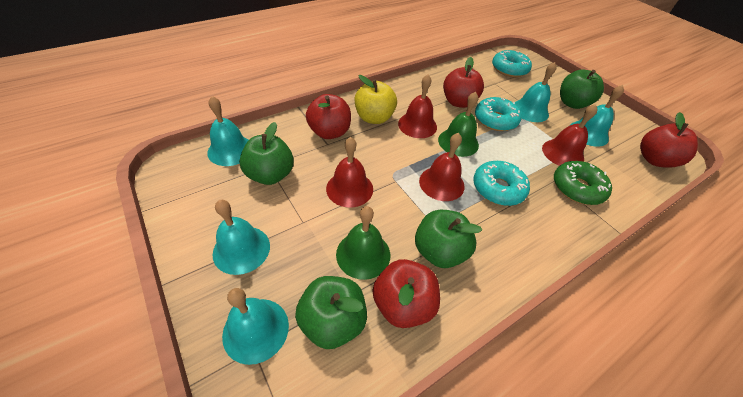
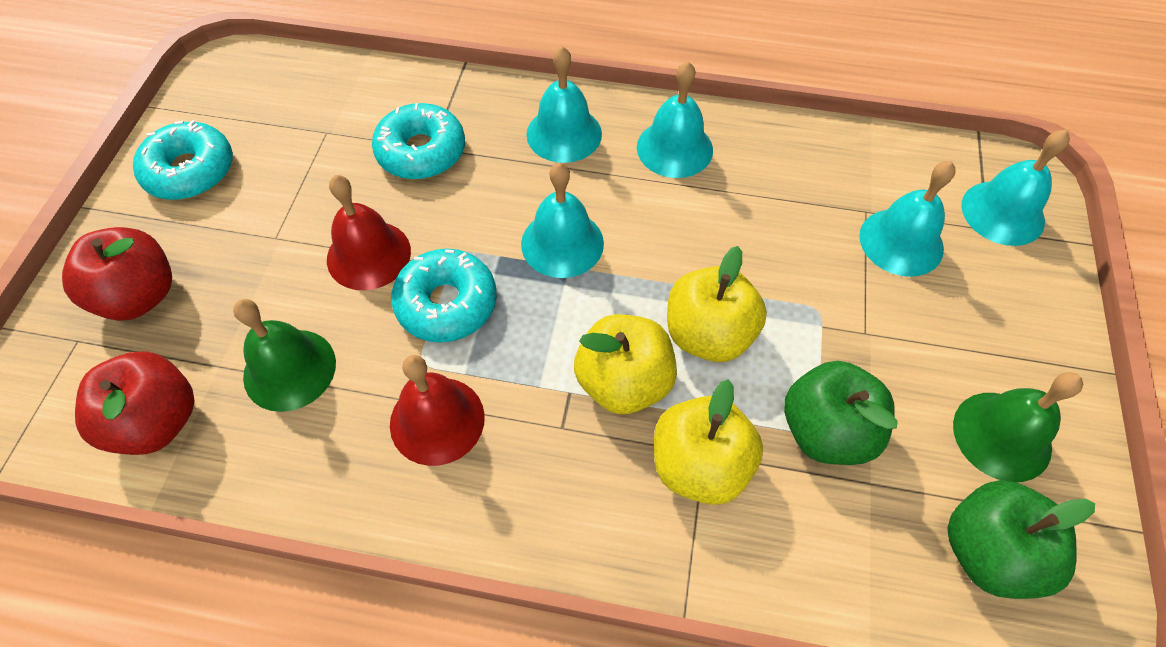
green apple: [239,122,294,185] [295,276,367,349] [415,210,482,268] [560,69,604,109] = 4 -> [784,361,898,465] [947,480,1095,599] = 2
green donut: [554,161,612,205] = 1 -> none = 0
red apple: [306,94,351,139] [373,259,440,328] [443,57,484,108] [640,112,698,168] = 4 -> [62,227,172,321] [75,351,194,455] = 2
red bell: [326,137,373,207] [398,75,437,138] [419,133,465,201] [542,104,598,166] = 4 -> [327,175,411,290] [390,355,485,466] = 2
yellow apple: [354,75,397,124] = 1 -> [574,314,677,414] [654,379,763,505] [667,246,767,362] = 3

